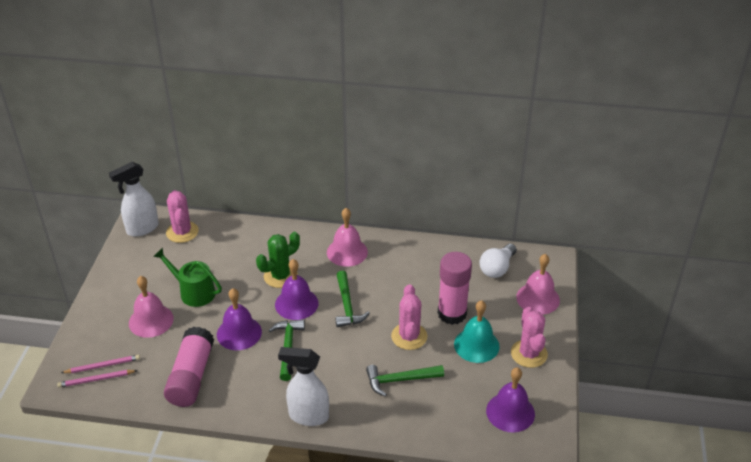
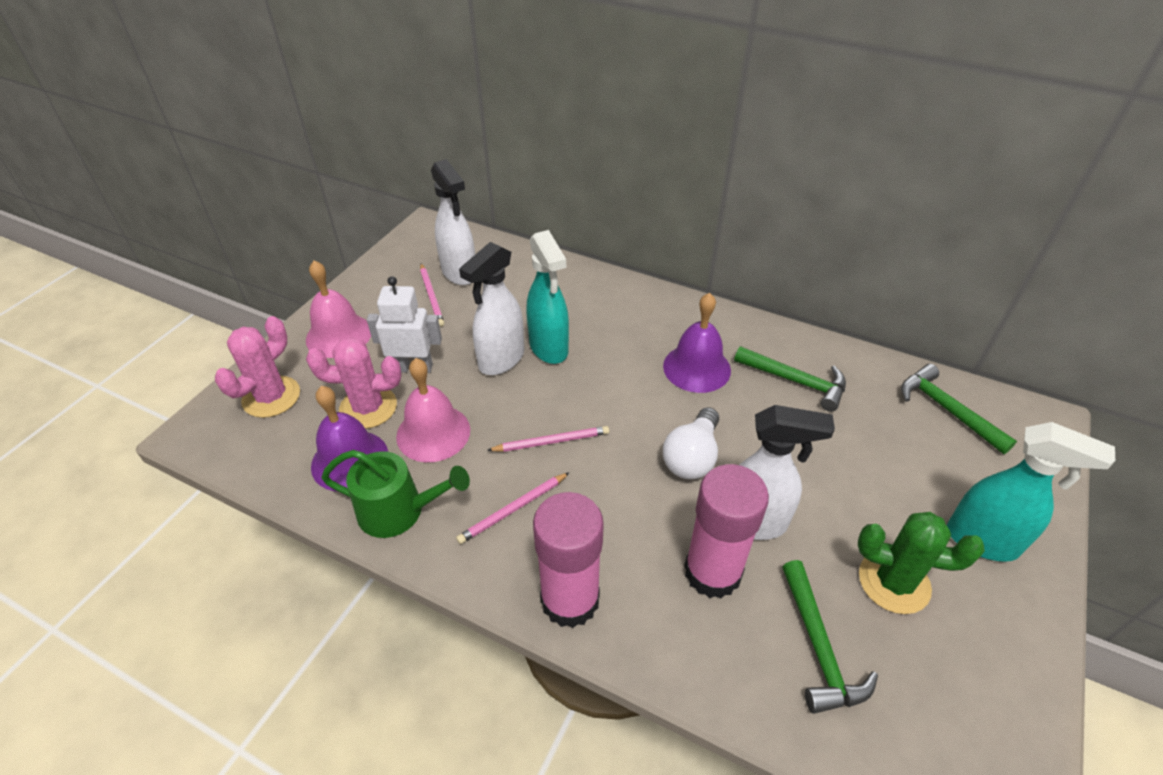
pink bell: [129,276,174,338] [327,208,368,267] [516,254,560,315] = 3 -> [306,260,371,358] [396,358,470,462] = 2
pink cactus: [166,190,199,243] [391,284,427,350] [511,307,548,368] = 3 -> [215,316,300,418] [306,337,402,429] = 2
pink pencil: [57,370,138,388] [61,355,140,373] = 2 -> [420,264,444,327] [456,472,570,544] [487,426,609,452] = 3
purple bell: [217,288,262,350] [275,259,318,320] [486,367,535,432] = 3 -> [311,386,388,492] [663,293,731,393] = 2
turquoise bell: [454,300,500,363] = 1 -> none = 0
turquoise spray bottle: none = 0 -> [527,230,569,364] [947,422,1115,562] = 2
white robot: none = 0 -> [367,276,442,373] = 1
white spray bottle: [109,162,159,237] [278,347,329,426] = 2 -> [431,159,475,285] [459,242,524,375] [739,405,835,540] = 3

